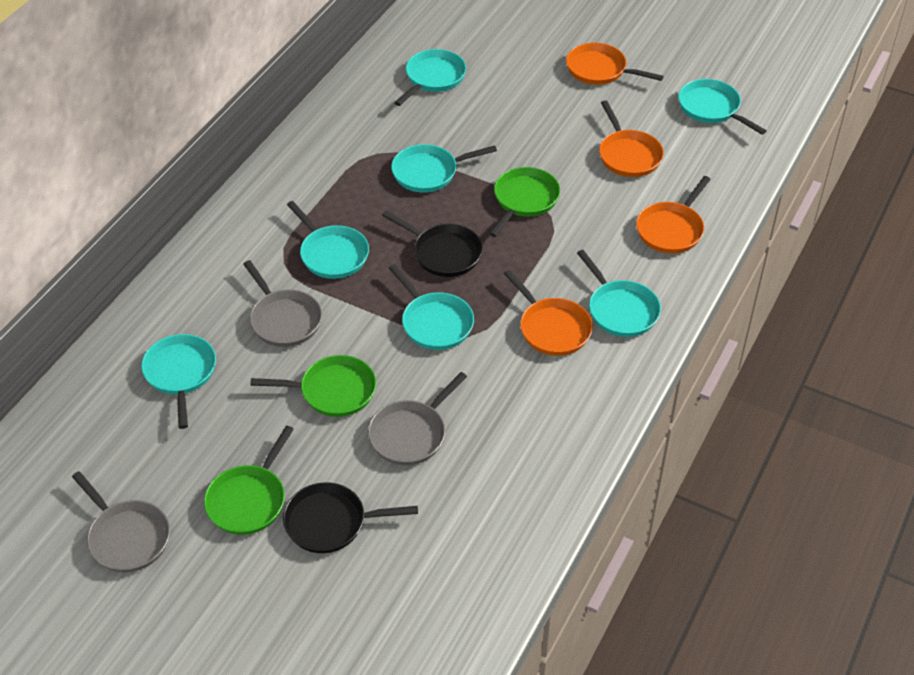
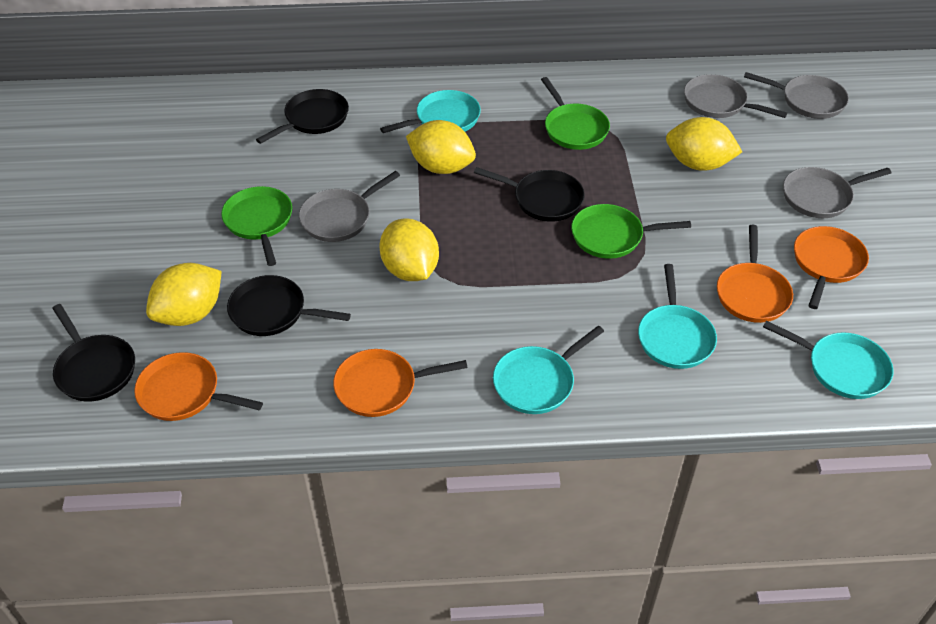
black pan: [283,482,418,553] [382,210,483,277] = 2 -> [52,304,135,402] [227,275,351,336] [256,89,349,144] [474,167,585,222] = 4
grey pan: [72,471,170,572] [243,260,322,347] [368,372,467,465] = 3 -> [299,171,400,242] [684,74,787,118] [744,72,849,119] [783,167,892,218] = 4
turquoise pan: [141,334,216,429] [287,201,369,279] [389,264,474,350] [391,144,497,193] [394,49,466,106] [577,250,661,337] [678,79,766,135] = 7 -> [380,90,481,133] [493,326,604,414] [638,264,717,369] [763,320,894,399] = 4
yellow lemon: none = 0 -> [146,263,222,326] [379,218,439,281] [406,120,476,174] [666,117,742,171] = 4

